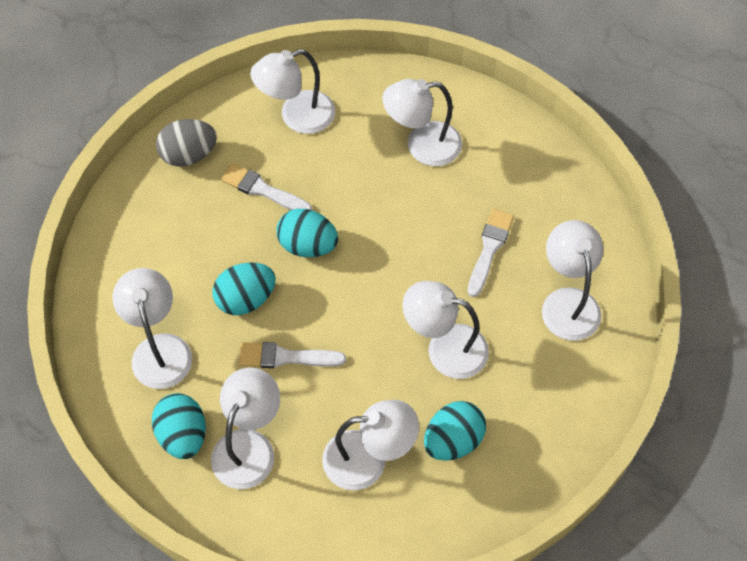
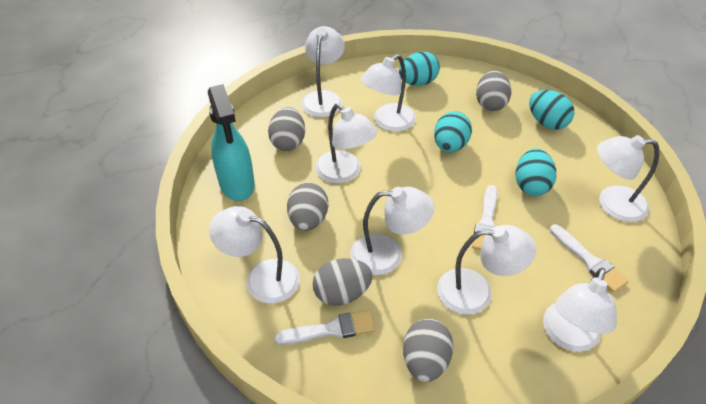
grey egg: [156,119,217,167] = 1 -> [268,107,305,151] [287,183,328,231] [313,258,373,306] [403,318,453,382] [476,70,511,111] = 5
turquoise spray bottle: none = 0 -> [208,84,255,201] = 1
white lamp: [112,268,192,389] [211,368,280,489] [250,49,335,134] [322,400,419,490] [382,79,462,166] [402,281,489,379] [542,220,603,341] = 7 -> [209,206,300,304] [301,26,345,117] [315,104,377,183] [350,187,434,275] [360,54,416,132] [437,225,536,314] [543,268,617,352] [597,135,659,222] = 8

